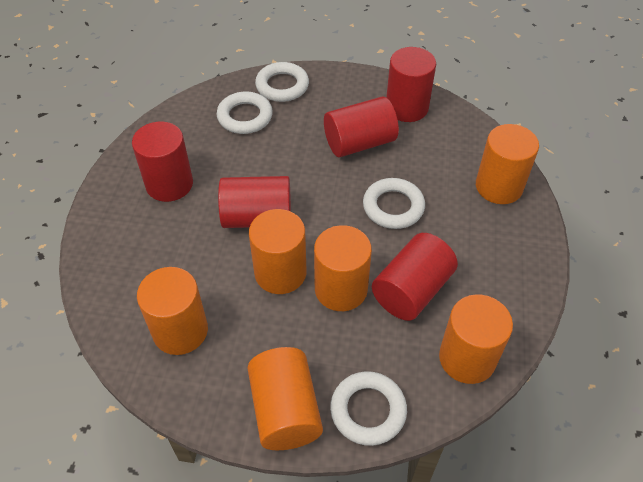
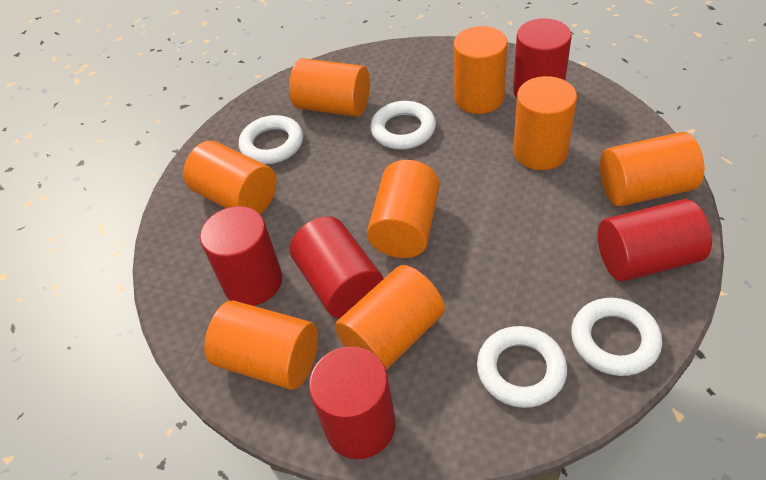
orange cylinder: [137,267,208,355] [247,347,323,450] [249,209,306,294] [314,225,372,311] [439,294,513,384] [476,124,539,204] = 6 -> [183,141,277,214] [204,300,318,390] [289,58,370,117] [335,265,445,370] [367,160,440,258] [453,26,508,114] [513,76,577,170] [600,132,704,207] = 8

